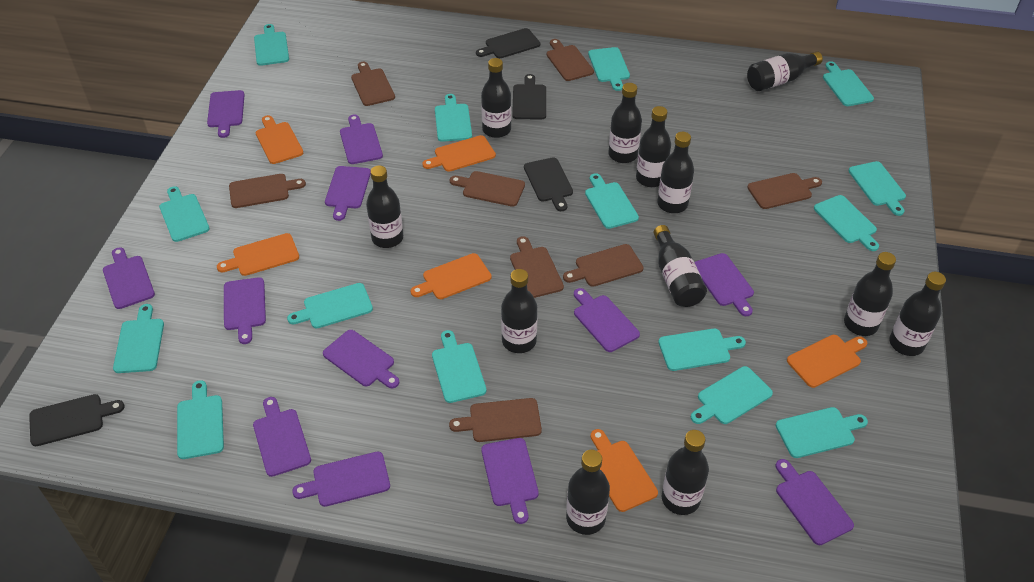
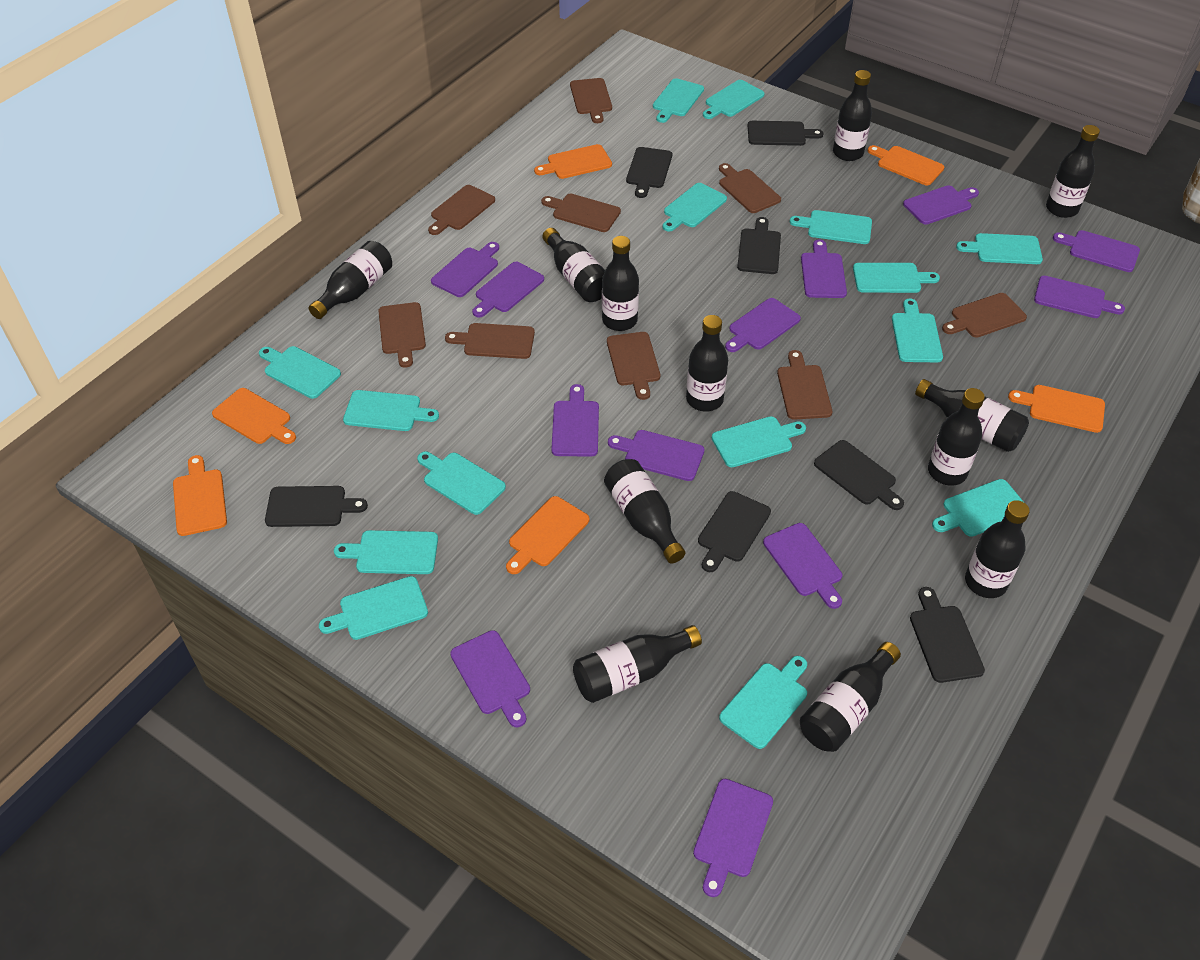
black cutting board: [29,394,125,446] [476,28,540,58] [512,74,546,120] [524,157,573,211] = 4 -> [265,486,368,527] [626,147,672,198] [698,491,771,572] [737,217,781,274] [748,121,823,146] [814,440,904,510] [910,587,985,683] = 7
brown cutting board: [229,174,306,208] [351,61,395,106] [449,398,542,442] [450,171,525,207] [510,236,564,298] [547,39,594,81] [563,244,643,287] [747,173,822,209] = 8 -> [378,302,426,368] [428,185,495,235] [445,323,535,359] [541,194,621,232] [570,78,612,123] [607,332,660,400] [719,163,781,213] [777,350,832,420] [942,293,1027,338] = 9

